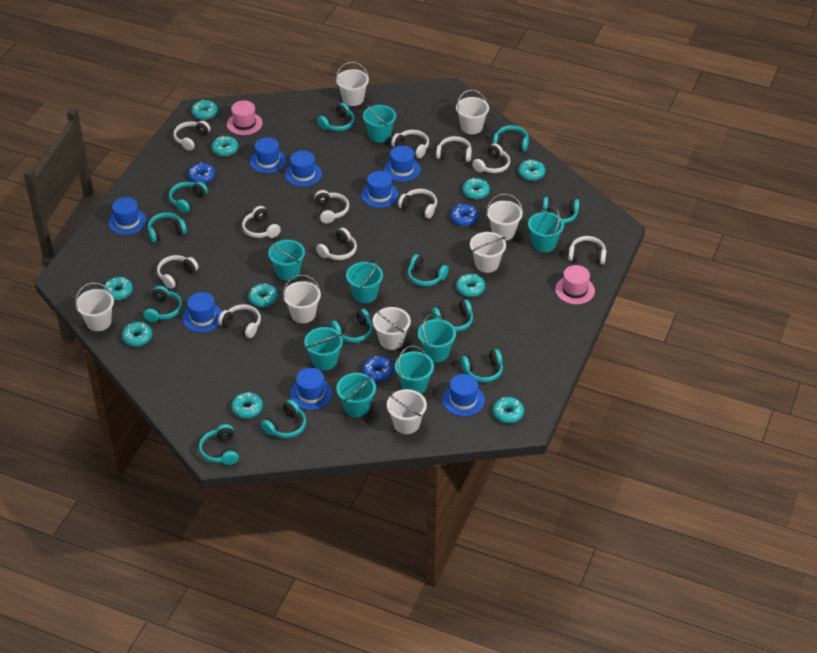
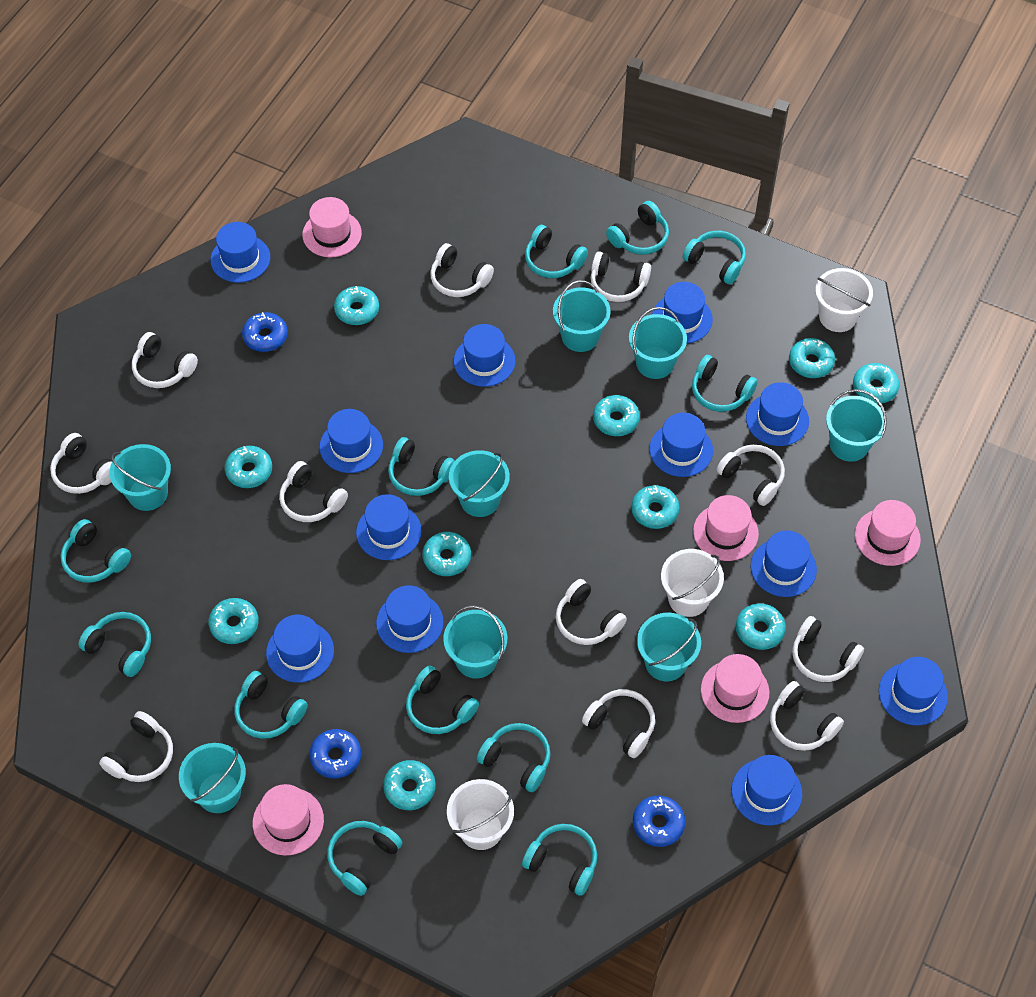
blue hat: [108,197,147,235] [183,292,222,332] [250,137,286,173] [285,151,322,187] [290,368,332,410] [361,171,398,208] [384,146,421,182] [442,374,485,416] = 8 -> [211,222,270,283] [266,615,334,683] [320,409,383,473] [356,494,422,560] [376,585,444,653] [454,324,516,387] [650,413,713,477] [652,282,713,343] [732,755,802,825] [746,382,809,446] [751,530,817,597] [879,657,948,725] = 12
pink hat: [227,100,262,135] [555,265,595,304] = 2 -> [253,784,324,855] [302,197,362,257] [693,495,759,561] [701,654,769,723] [855,500,921,566] = 5
white bucket: [75,283,114,331] [283,275,321,323] [336,62,369,106] [373,307,411,350] [387,389,427,434] [456,90,489,134] [470,232,506,273] [486,194,523,241] = 8 -> [447,779,514,850] [661,549,724,617] [815,268,873,332] = 3

